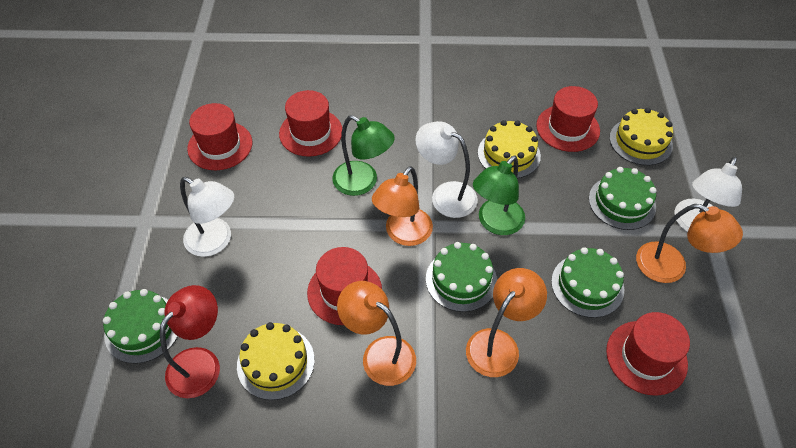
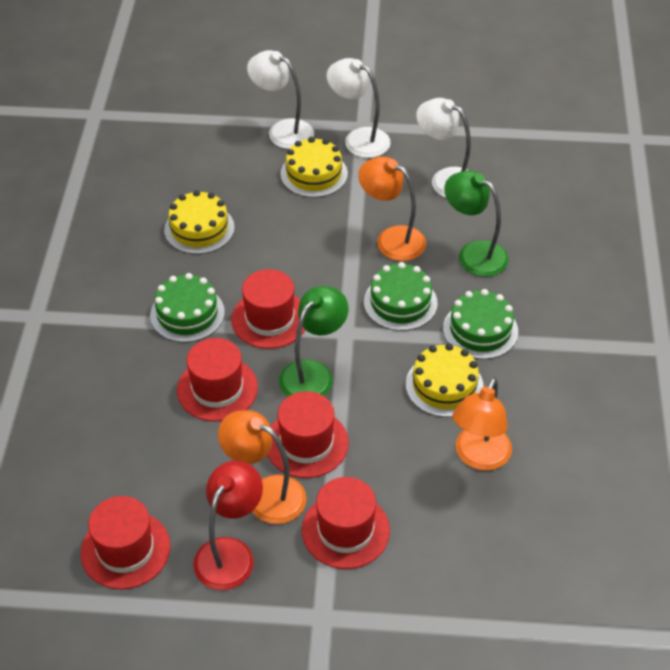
green cake: [103,289,178,364] [426,242,497,312] [551,247,624,318] [589,167,657,230] = 4 -> [150,273,225,342] [364,262,438,331] [443,289,518,359] = 3
orange lamp: [337,281,416,386] [372,166,433,246] [466,268,547,377] [636,204,743,283] = 4 -> [218,410,306,524] [358,156,426,261] [453,378,512,470] = 3

